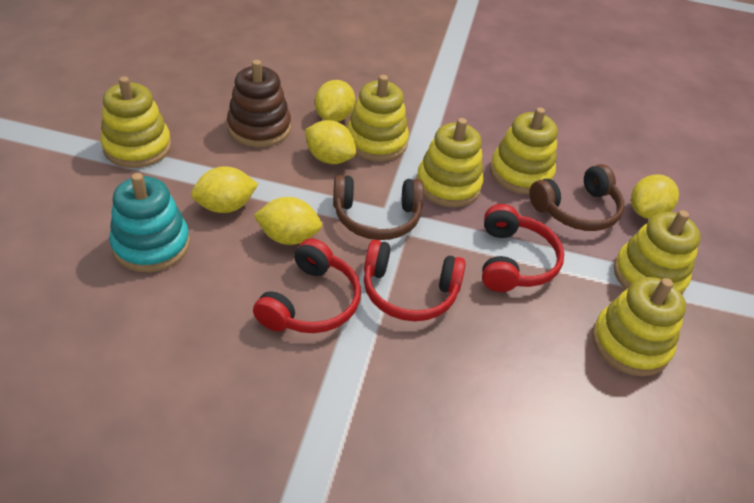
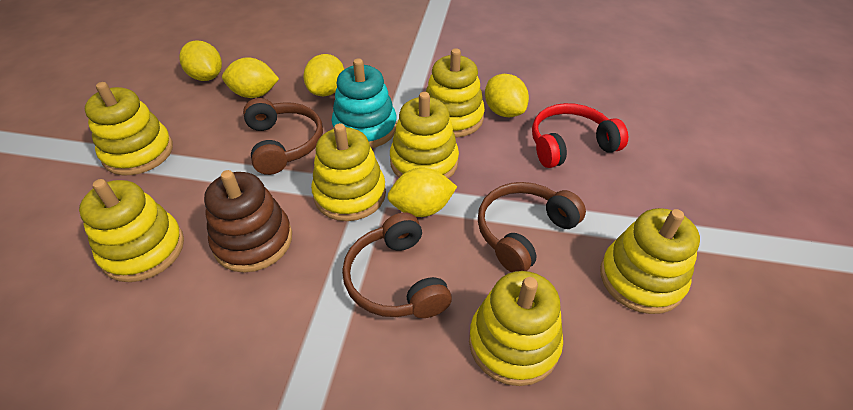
brown headphones: [333,175,424,240] [529,164,624,231] = 2 -> [243,98,323,175] [342,213,452,318] [478,182,586,272] = 3
red headphones: [253,238,361,333] [364,240,466,321] [482,204,564,292] = 3 -> [532,103,628,168] = 1
yellow stacking toy: [100,76,172,168] [347,75,409,162] [416,118,484,207] [490,107,558,194] [592,277,686,376] [614,210,701,295] = 6 -> [79,179,184,282] [85,82,173,175] [311,123,386,221] [390,92,459,179] [426,48,485,138] [469,271,563,386] [600,208,700,314] = 7

